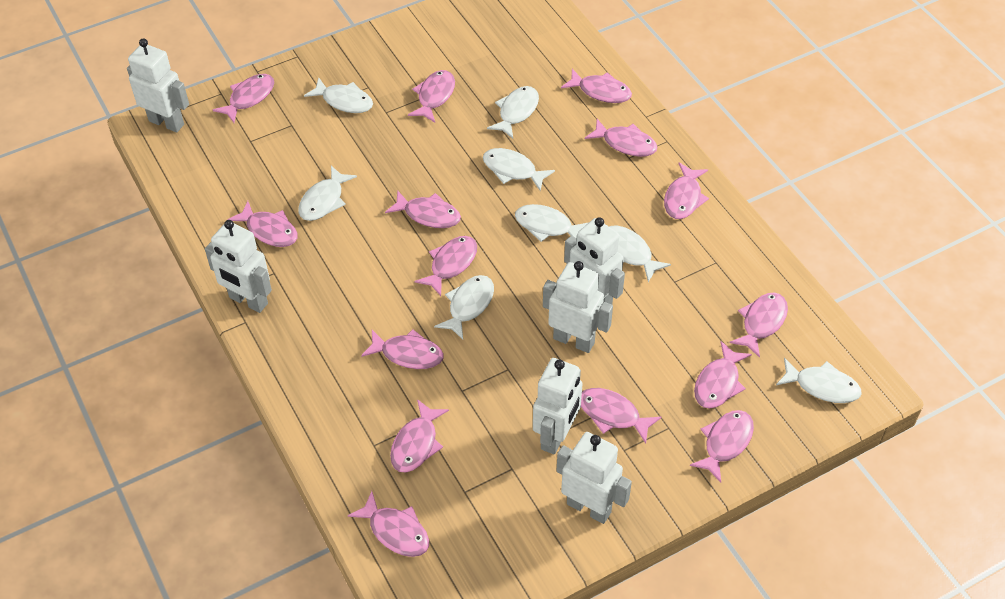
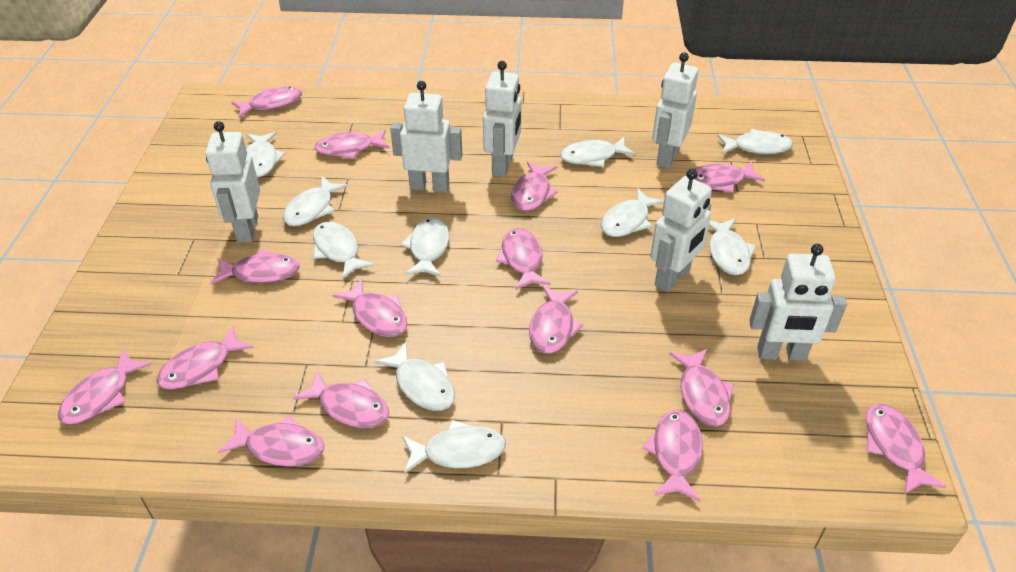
white fish: [298,166,357,221] [304,77,373,113] [434,275,494,340] [483,148,555,192] [487,86,539,138] [515,204,588,242] [609,226,671,282] [776,358,862,403] = 8 -> [246,132,285,178] [283,176,348,226] [313,222,374,280] [375,342,455,411] [401,217,449,277] [402,420,506,474] [560,137,636,167] [601,188,664,237] [709,218,756,275] [717,129,793,154] = 10

